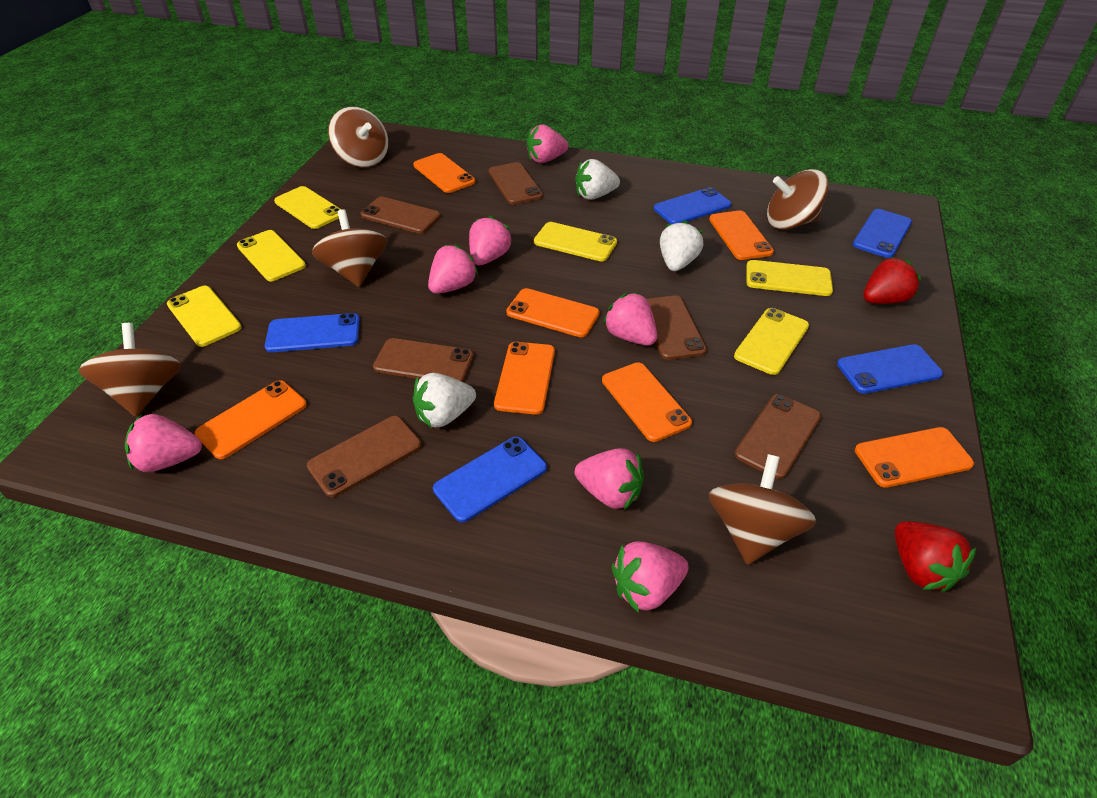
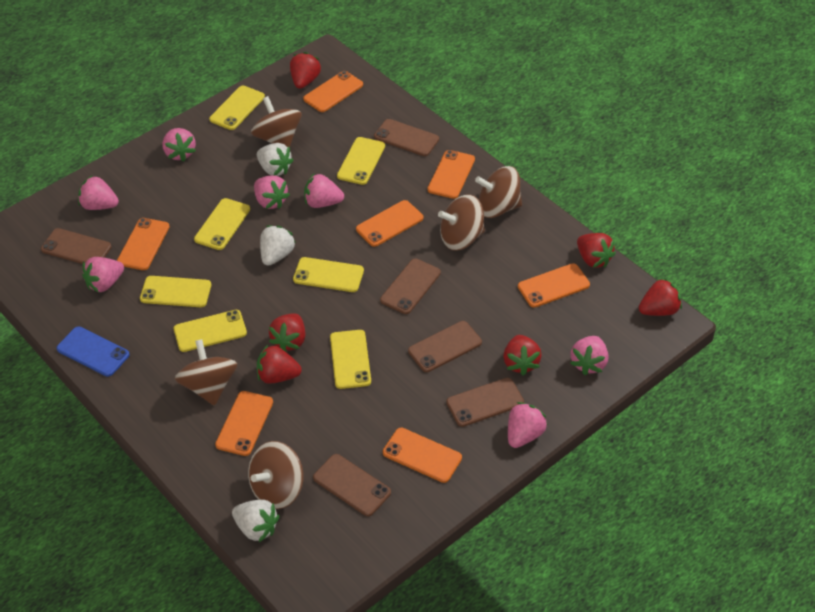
blue phone: [265,313,360,352] [433,437,547,522] [654,187,731,224] [837,344,943,394] [853,209,912,258] = 5 -> [57,327,130,377] = 1
red strawberry: [863,257,921,304] [895,521,976,592] = 2 -> [257,345,302,384] [269,313,305,352] [290,52,321,89] [503,335,542,376] [577,233,616,268] [639,278,682,316] = 6
yellow phone: [167,286,242,347] [237,230,306,281] [274,186,342,229] [534,222,617,262] [734,308,809,375] [746,260,833,296] = 6 -> [140,276,211,307] [174,310,247,352] [194,198,250,250] [209,86,265,130] [293,257,364,292] [330,330,371,389] [337,137,385,185] = 7

